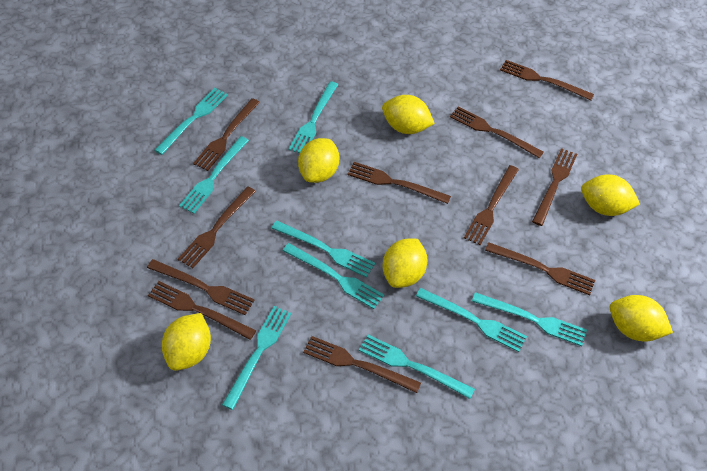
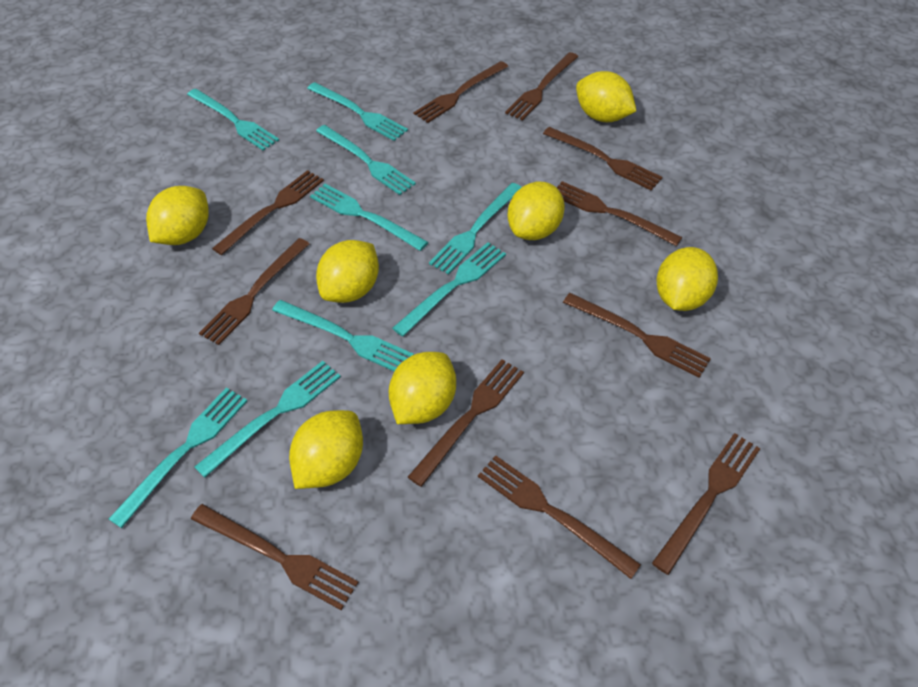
yellow lemon: [162,313,211,371] [298,138,339,183] [382,95,435,134] [383,239,427,288] [581,174,640,216] [610,295,673,341] = 6 -> [146,186,209,245] [289,410,363,489] [316,240,379,303] [388,352,456,424] [507,182,565,240] [576,71,636,122] [657,247,718,311] = 7

